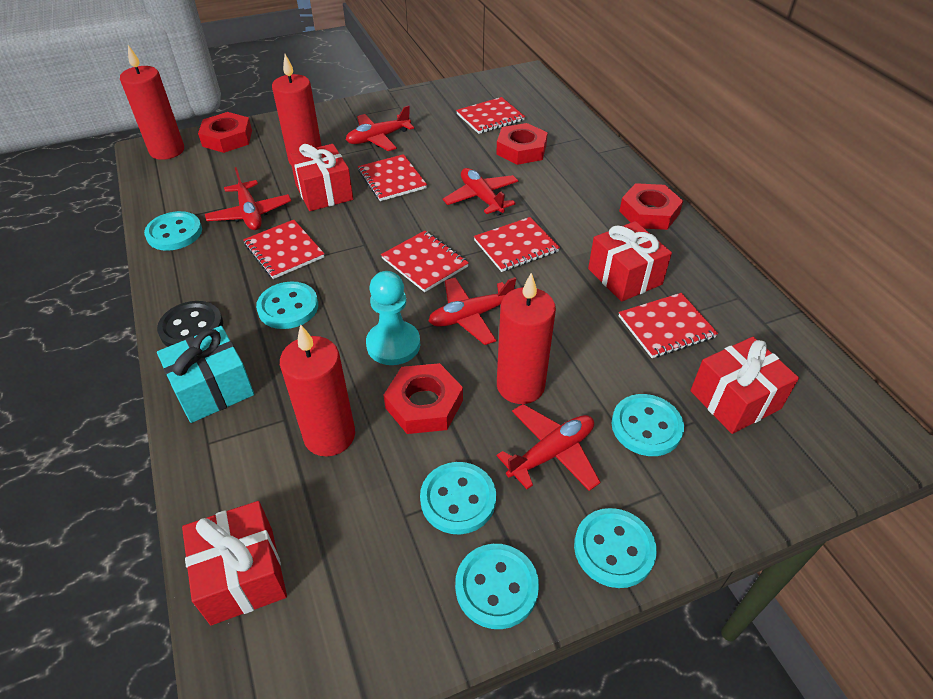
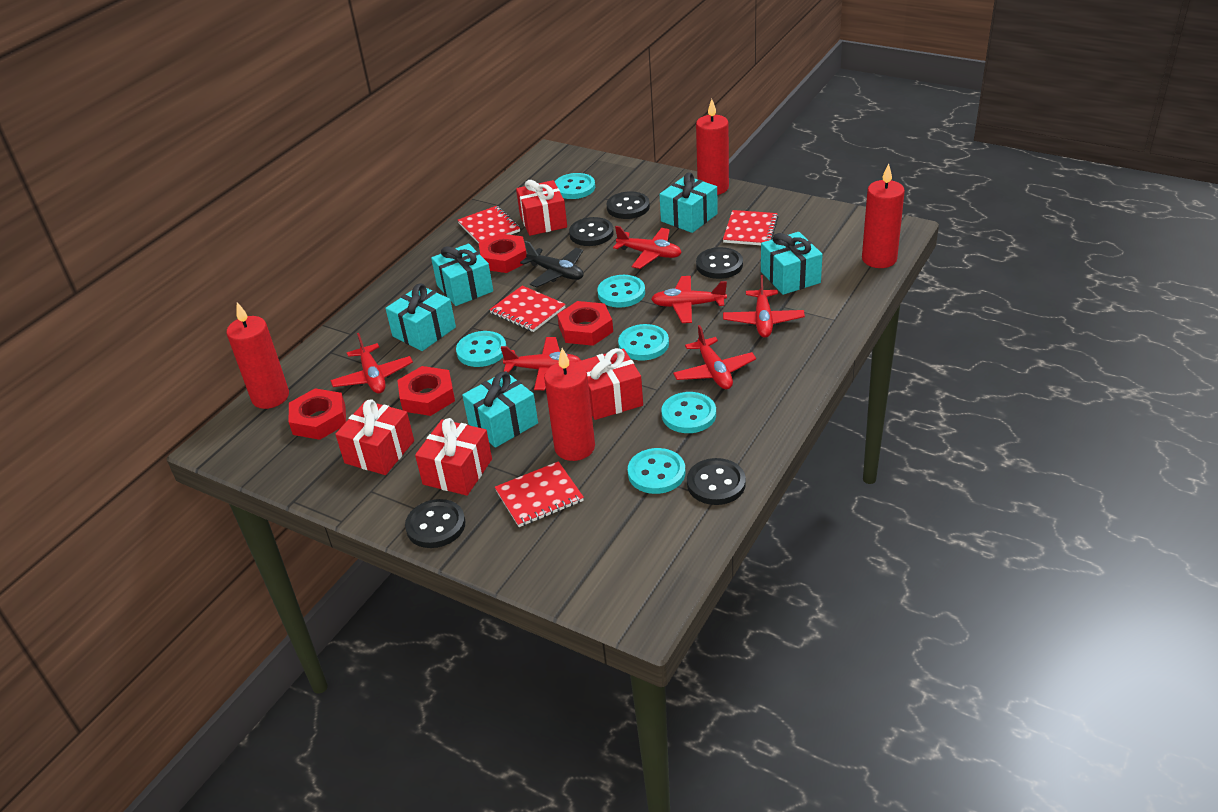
black button: [157,301,223,347] = 1 -> [405,499,465,548] [569,217,614,246] [607,191,650,219] [687,458,746,505] [696,247,743,279] = 5
black plane: none = 0 -> [520,241,584,287] = 1
red notebook: [243,220,325,279] [358,154,427,201] [381,231,469,292] [456,97,525,134] [474,217,560,272] [619,293,718,358] = 6 -> [458,206,520,244] [489,286,566,332] [495,461,584,527] [723,210,778,245] = 4
red plane: [205,167,291,230] [346,105,414,151] [428,277,516,345] [443,168,519,216] [497,404,601,491] = 5 -> [330,333,413,393] [501,337,581,390] [613,226,682,269] [651,276,727,323] [673,325,756,389] [723,275,805,338] = 6
turquoise gift: [157,326,254,423] = 1 -> [385,283,456,351] [431,244,493,306] [462,371,538,448] [660,172,718,233] [761,232,823,295] = 5
turquoise pawn: [366,271,420,365] = 1 -> none = 0

